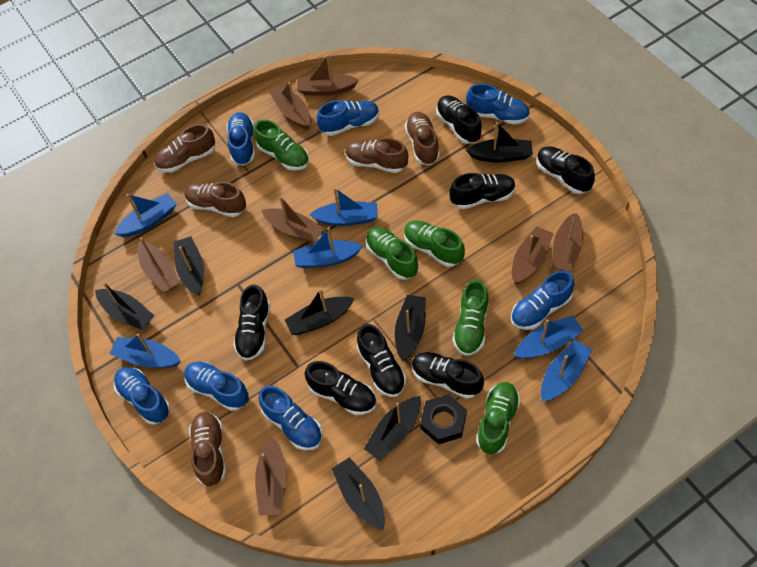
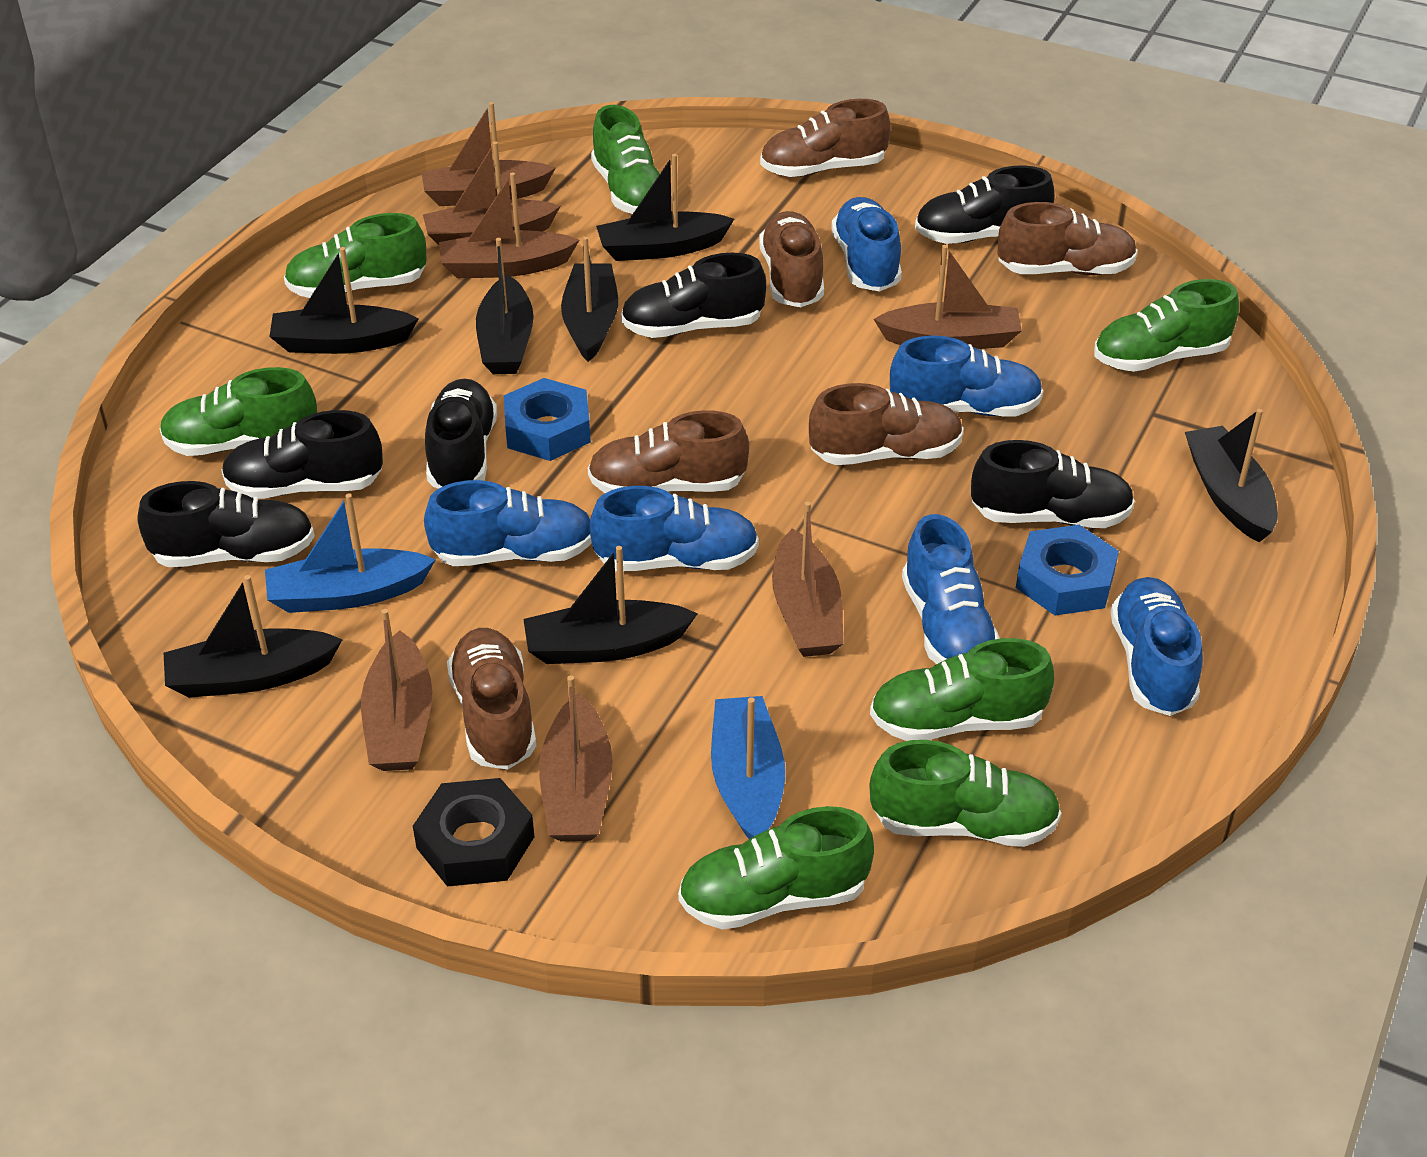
black shoe: [233,285,270,361] [305,361,376,415] [357,324,406,397] [412,352,484,399] [436,95,482,144] [449,173,516,209] [537,146,595,194] = 7 -> [137,481,315,567] [221,410,383,499] [425,379,497,489] [621,253,766,338] [915,165,1055,244] [971,440,1135,528] = 6
blue boat: [110,333,181,368] [114,193,176,237] [293,227,363,268] [309,188,378,226] [514,315,584,359] [541,340,592,401] = 6 -> [265,494,436,613] [711,696,785,839] = 2
blue nut: none = 0 -> [504,378,591,461] [1016,525,1119,616] = 2
blue shoe: [114,367,170,425] [184,362,249,411] [227,112,255,166] [258,385,323,450] [316,100,379,136] [466,84,530,125] [511,271,575,330] = 7 -> [424,480,592,566] [589,486,759,571] [831,197,902,292] [890,336,1043,416] [902,514,1000,664] [1111,577,1203,716] = 6
brown shoe: [154,124,215,173] [184,182,246,217] [189,412,226,486] [345,138,408,173] [405,112,440,165] = 5 -> [447,628,536,770] [588,410,749,493] [759,211,824,308] [760,99,891,177] [809,383,964,465] [997,202,1137,275] = 6
green shoe: [254,119,309,171] [366,227,418,280] [404,221,465,267] [453,279,489,356] [476,382,520,454] = 5 -> [159,367,317,456] [284,213,426,298] [591,105,660,214] [678,806,874,930] [870,638,1054,741] [870,740,1061,847] [1094,279,1239,372] = 7

